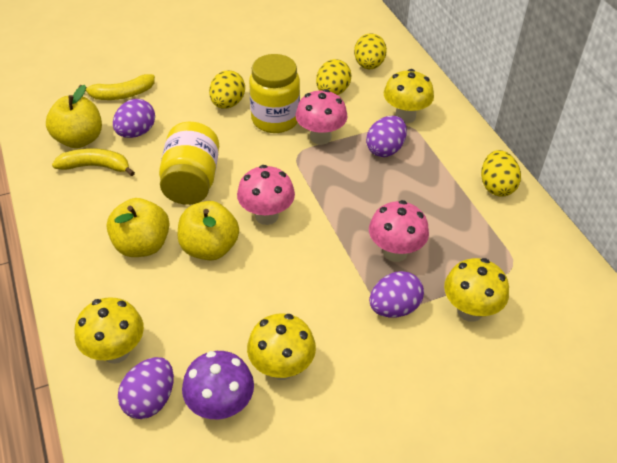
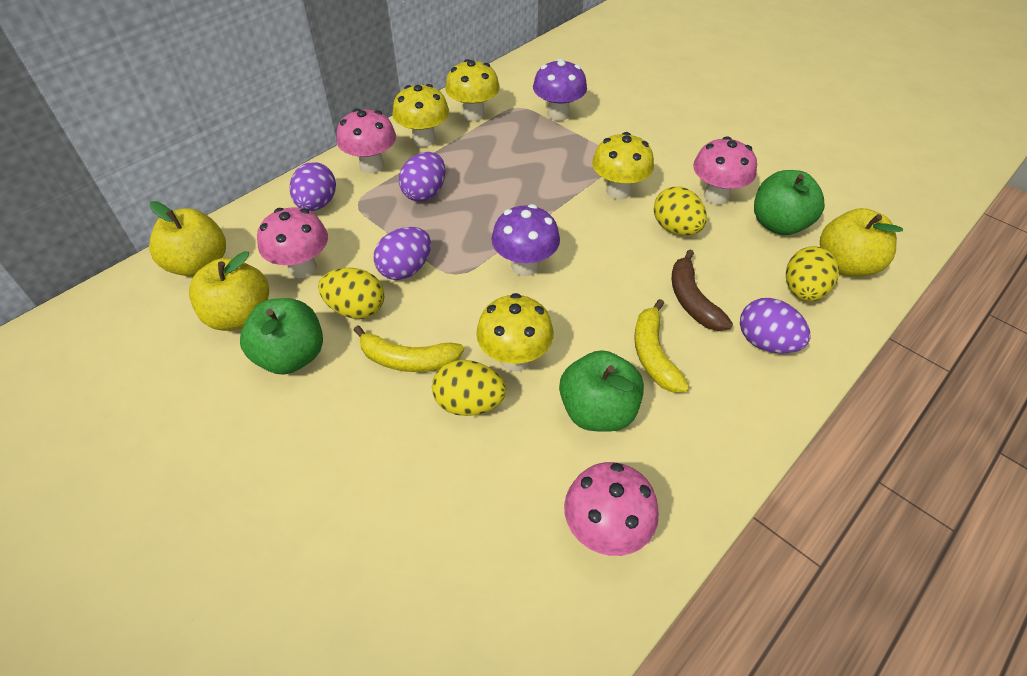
brown banana: none = 0 -> [672,249,733,331] = 1
green apple: none = 0 -> [240,298,323,375] [559,350,644,432] [754,170,825,235] = 3
pink mushroom: [237,165,295,225] [296,89,348,145] [369,200,429,262] = 3 -> [257,207,328,278] [337,108,396,173] [564,462,659,556] [693,136,757,205] = 4
purple mushroom: [182,351,254,419] = 1 -> [491,204,560,276] [533,59,587,121] = 2
yellow jar: [159,122,219,205] [249,54,300,133] = 2 -> none = 0

